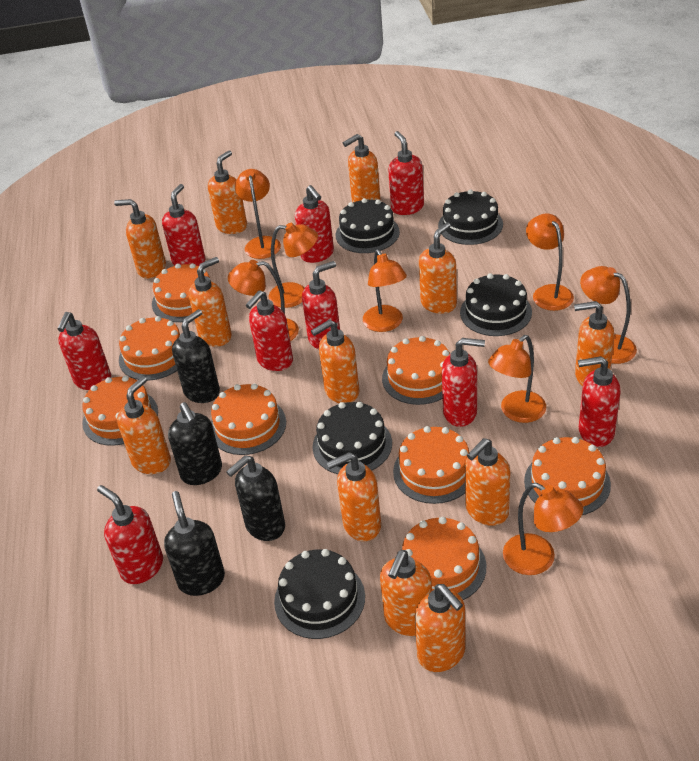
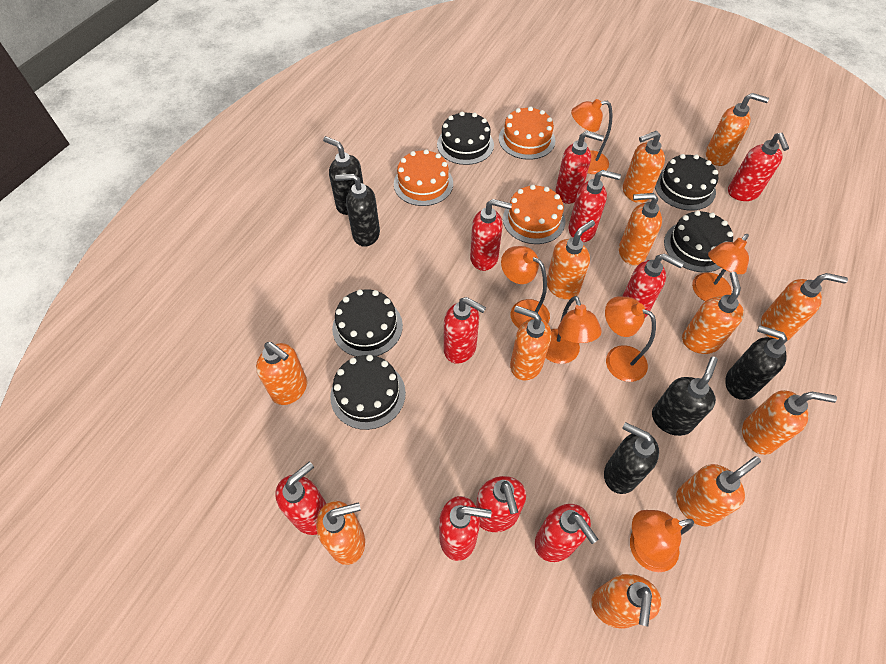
black soap dispenser: [164,491,225,596] [168,402,222,485] [172,309,220,403] [226,455,285,541] = 4 -> [323,136,363,215] [335,174,380,247] [604,422,659,494] [652,357,718,436] [725,325,787,400] = 5
orange cake: [82,376,158,446] [119,316,180,381] [152,263,210,322] [211,384,286,455] [382,336,450,405] [393,426,469,504] [401,517,486,600] [524,437,611,515] = 8 -> [394,149,453,206] [499,106,555,160] [503,185,565,244] = 3
orange lamp: [228,260,299,341] [235,169,281,259] [269,223,318,308] [363,249,407,332] [488,335,546,423] [503,483,583,575] [526,214,574,311] [580,266,637,364] = 8 -> [501,246,550,328] [546,296,602,364] [571,99,612,174] [605,296,656,382] [630,510,694,572] [692,234,749,301] = 6
red soap dispenser: [58,312,111,390] [97,485,163,584] [162,184,205,266] [246,290,293,371] [295,185,334,263] [302,261,340,350] [388,131,424,215] [442,338,485,427] [578,356,621,447] = 9 -> [275,462,327,535] [439,496,492,561] [444,297,486,364] [470,199,512,271] [476,476,526,532] [535,504,598,562] [556,131,604,204] [569,170,621,242] [622,253,684,318] [728,133,789,201] = 10

